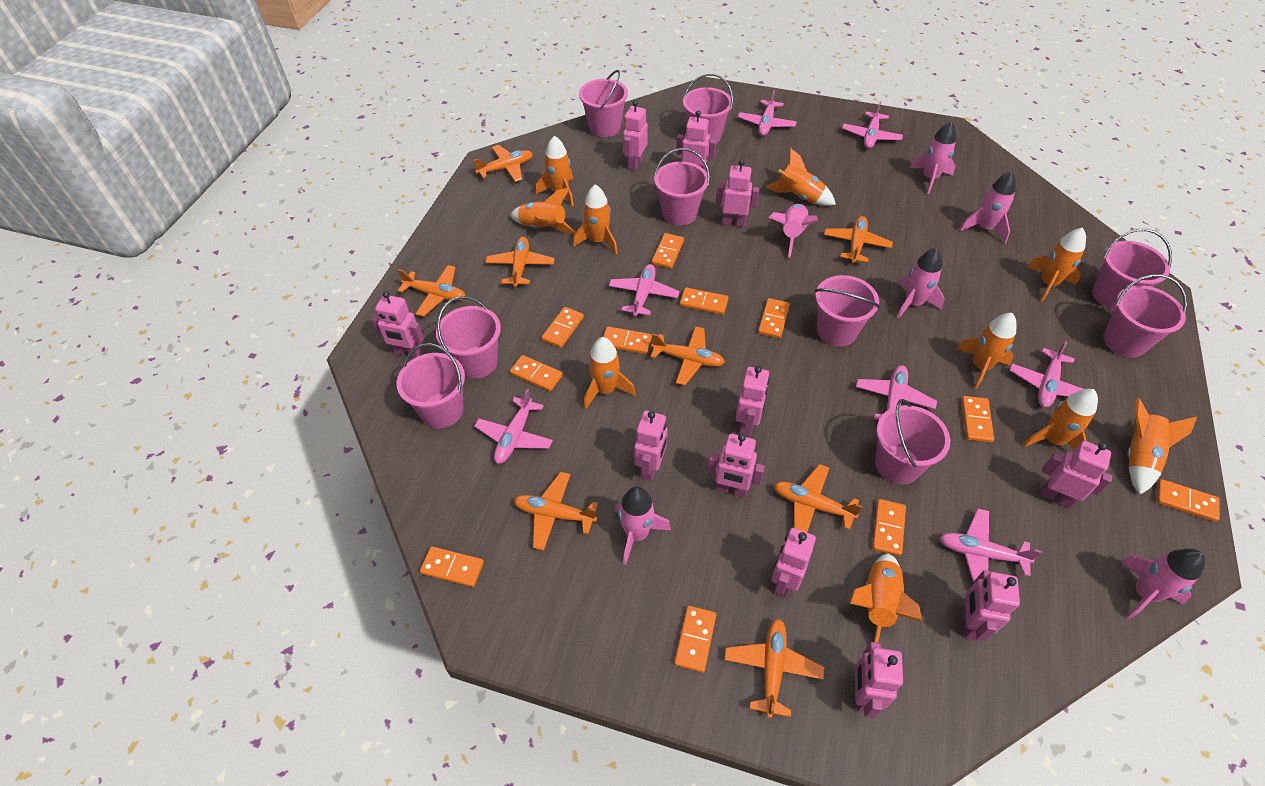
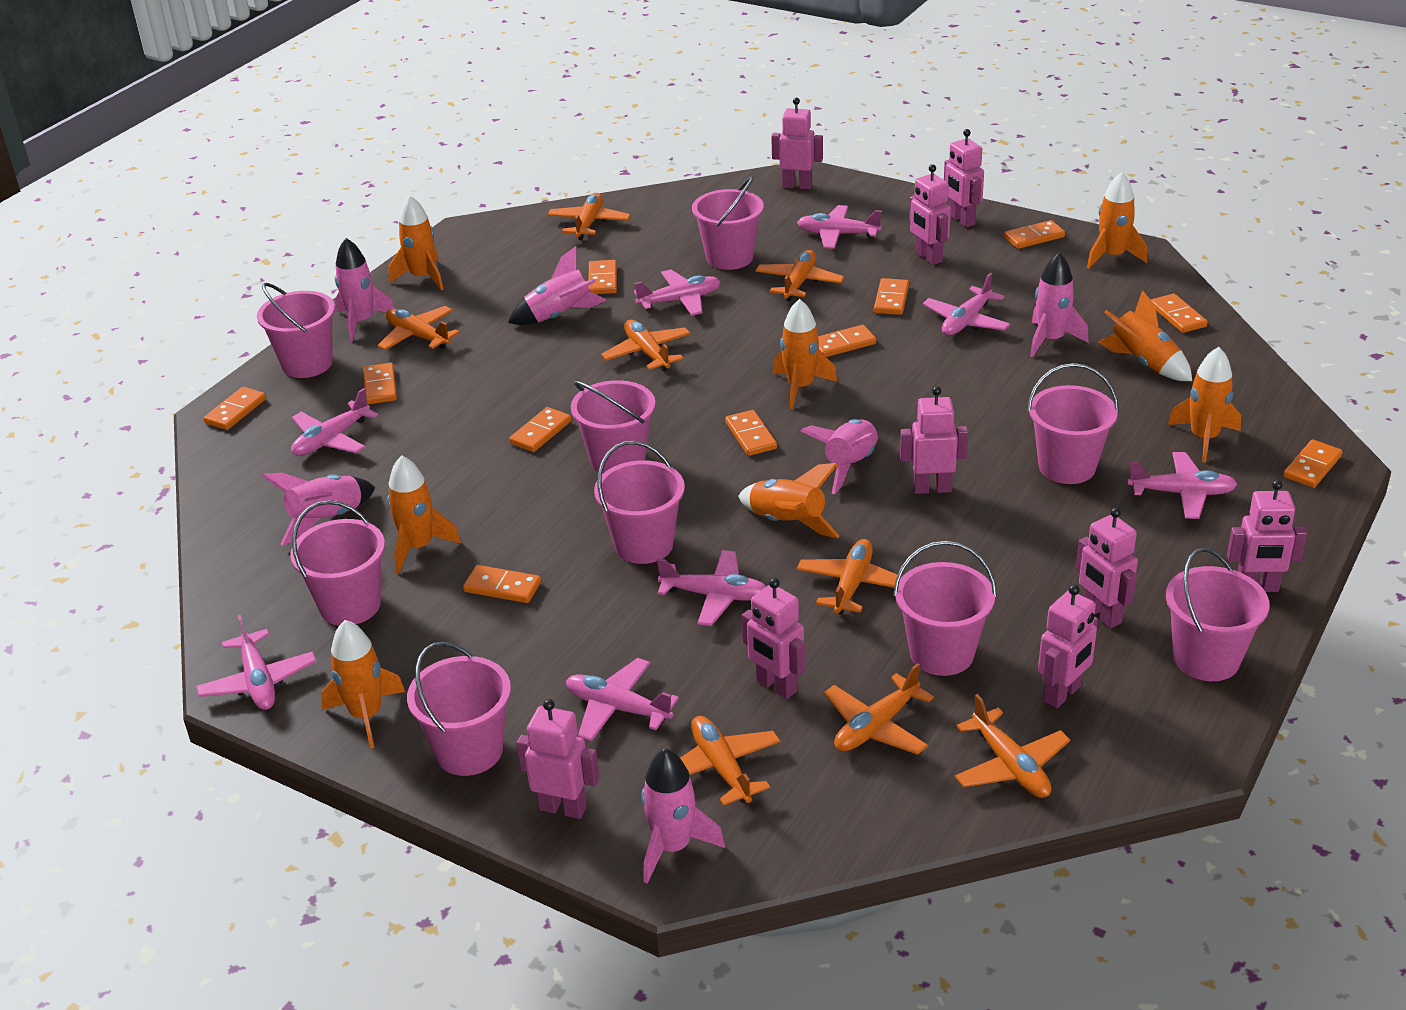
orange rocket: [510,188,576,234] [536,136,574,206] [573,185,617,254] [584,337,636,409] [766,148,836,206] [849,553,922,643] [957,313,1017,389] [1023,389,1098,451] [1027,228,1086,302] [1127,398,1197,495] = 10 -> [321,620,405,749] [387,455,461,574] [388,195,444,290] [738,463,840,538] [772,299,837,409] [1087,172,1147,268] [1098,291,1192,381] [1168,347,1241,463] = 8
pink plane: [474,388,553,464] [609,264,680,316] [738,89,797,136] [842,101,903,149] [856,365,937,420] [940,509,1042,582] [1009,341,1083,407] = 7 -> [196,615,317,710] [291,388,378,456] [566,658,679,741] [634,270,720,316] [657,550,766,626] [797,205,882,249] [923,273,1011,336] [1127,452,1237,519] = 8
pink robot: [372,291,424,358] [623,100,648,171] [634,411,668,481] [676,110,717,171] [707,434,765,497] [716,159,760,227] [735,366,770,437] [771,528,816,598] [855,642,903,718] [963,570,1020,641] [1040,441,1113,508] = 11 -> [517,699,599,819] [742,578,805,699] [771,98,823,189] [900,386,968,494] [909,164,951,265] [944,129,984,227] [1038,585,1098,708] [1076,507,1138,629] [1227,480,1307,592] = 9

